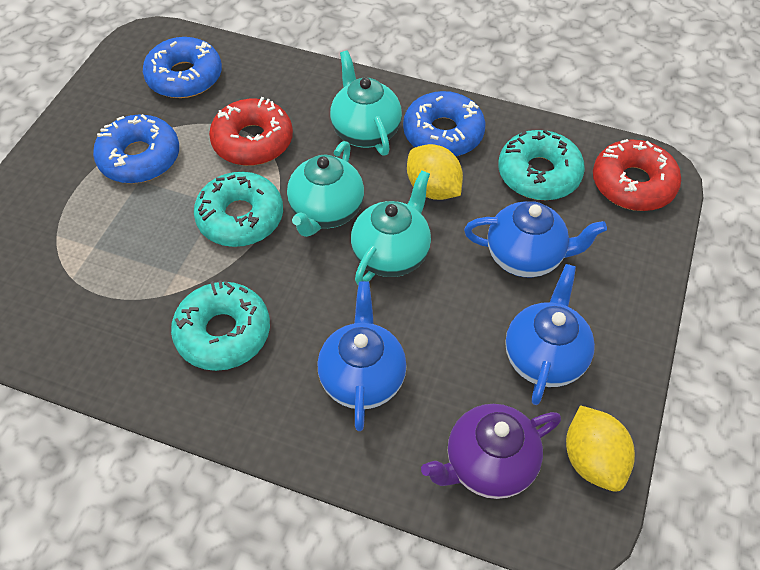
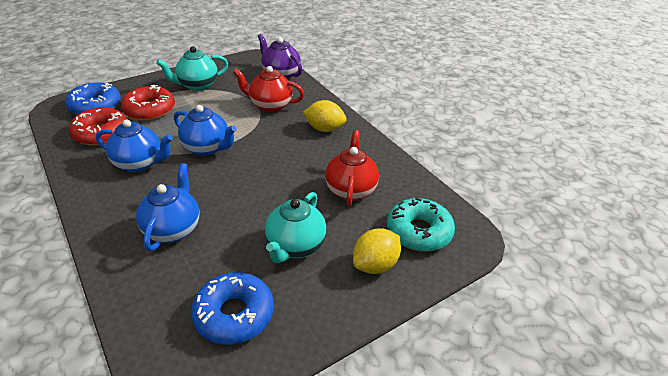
blue donut: [93,114,179,184] [143,37,222,98] [403,91,485,156] = 3 -> [65,82,121,115] [191,272,274,345] = 2
red teapot: none = 0 -> [233,66,304,112] [325,130,379,206] = 2
turquoise donut: [171,281,270,371] [194,172,283,247] [498,130,585,200] = 3 -> [387,198,455,252] = 1
turquoise teapot: [287,141,364,237] [330,50,402,156] [351,170,431,285] = 3 -> [156,46,228,91] [265,192,326,263] = 2

